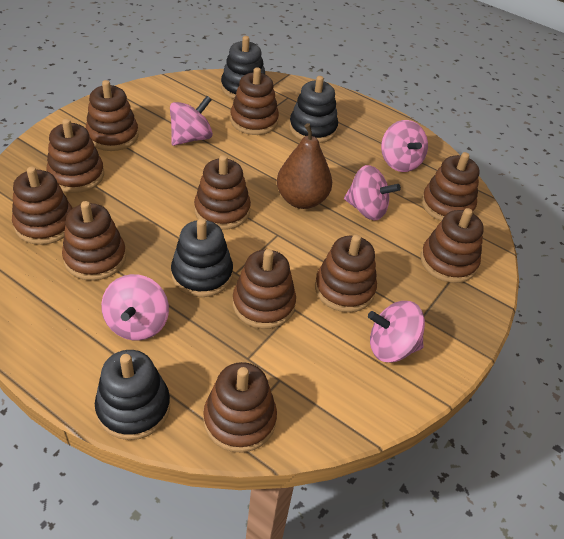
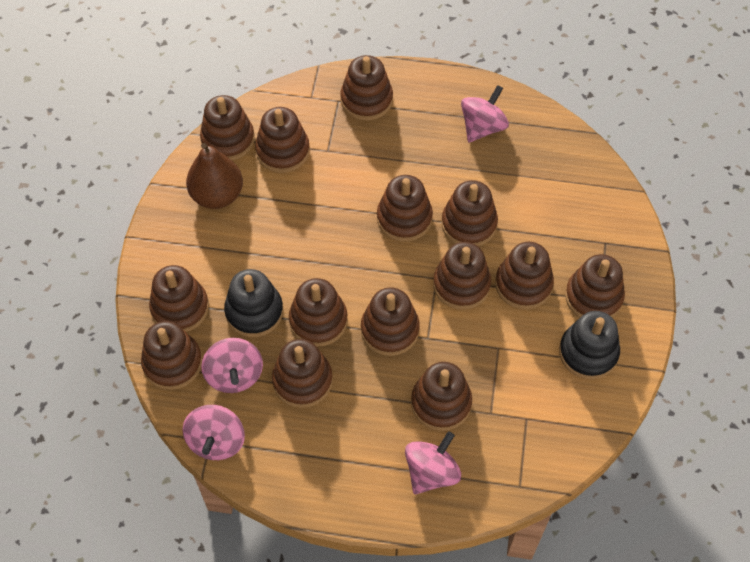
black stacking toy: [95,350,170,440] [171,218,233,297] [221,36,265,99] [289,76,338,143] = 4 -> [224,269,283,337] [559,311,620,379] = 2
brown stacking toy: [12,167,73,245] [47,119,104,193] [62,201,126,281] [86,80,139,151] [194,155,251,230] [203,362,277,453] [230,67,279,135] [233,249,296,329] [315,235,377,312] [421,208,484,283] [422,152,479,221] = 11 -> [141,321,202,390] [149,265,209,332] [200,95,255,161] [255,107,310,173] [272,339,333,408] [289,278,348,347] [340,55,393,121] [361,288,420,356] [377,175,433,242] [411,362,472,431] [433,242,491,310] [441,180,498,246] [495,242,554,310] [565,254,625,318] = 14
pink spinning top: [101,274,169,341] [170,96,213,146] [344,165,401,221] [368,301,425,363] [381,120,428,172] = 5 -> [182,405,245,460] [201,338,263,393] [405,431,461,494] [461,85,509,142] = 4

